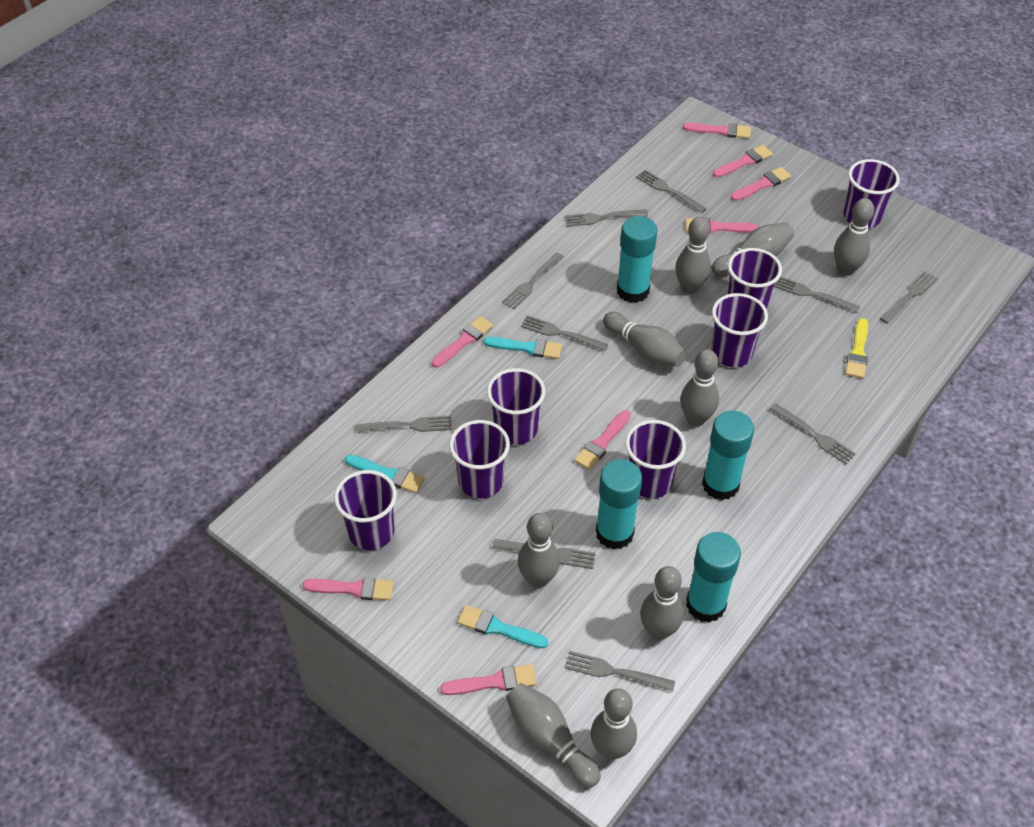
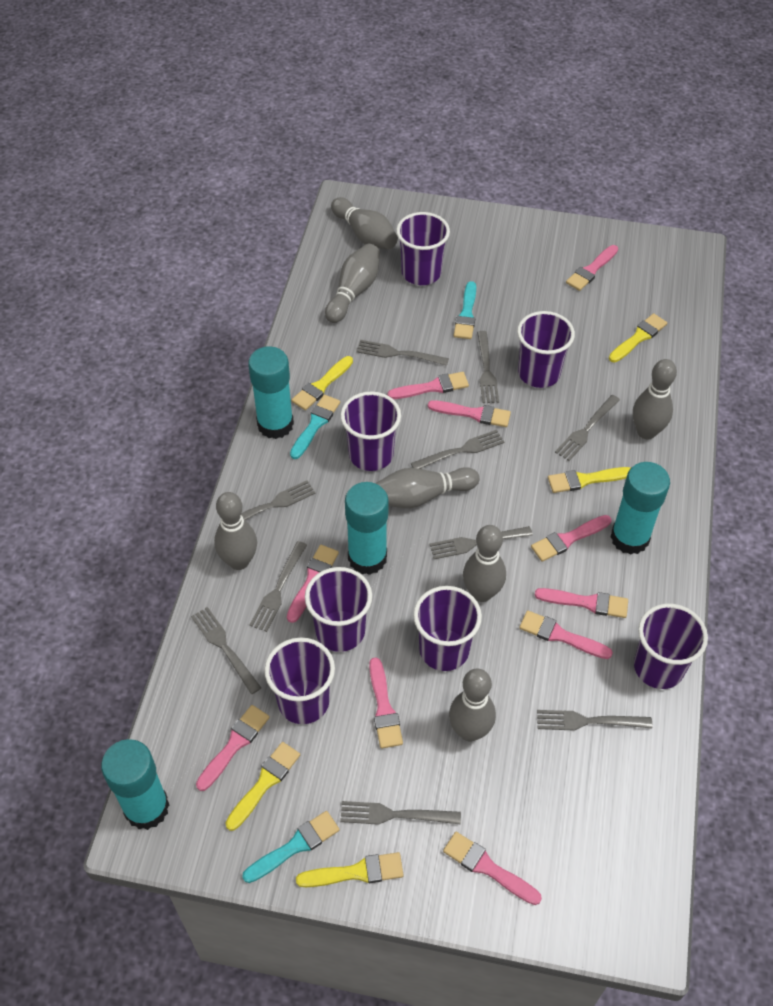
grey bowling pin: [506,683,601,788] [518,513,560,588] [591,688,637,760] [603,312,686,367] [640,566,684,640] [675,217,711,294] [680,349,719,427] [712,222,794,277] [834,198,874,276] = 9 -> [214,492,257,570] [325,244,380,323] [331,197,398,249] [375,467,479,508] [449,669,496,741] [463,525,506,602] [633,359,677,439] = 7
pink brush: [302,578,394,601] [432,316,493,368] [440,664,537,695] [574,410,631,470] [683,123,751,138] [685,218,758,233] [713,145,773,177] [731,167,791,201] = 8 -> [196,705,270,791] [287,545,339,623] [369,657,403,748] [388,372,469,399] [428,400,511,427] [443,832,542,905] [519,610,613,659] [531,515,612,562] [534,588,628,618] [566,245,618,291] = 10
yellow brush: [845,318,868,378] = 1 -> [226,742,300,831] [291,356,353,410] [296,852,404,887] [548,467,631,493] [609,313,667,362] = 5

